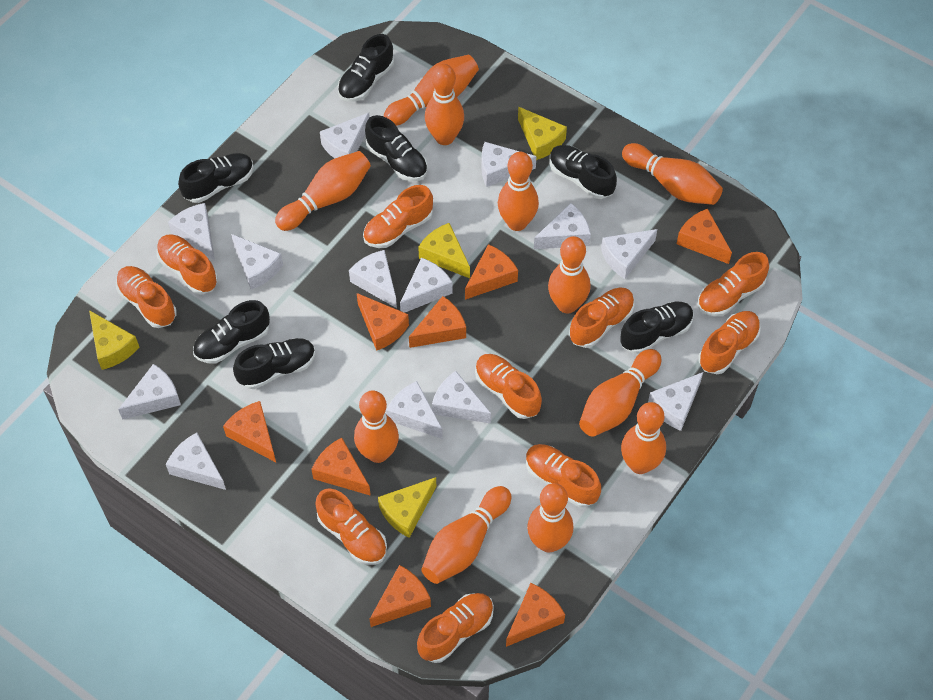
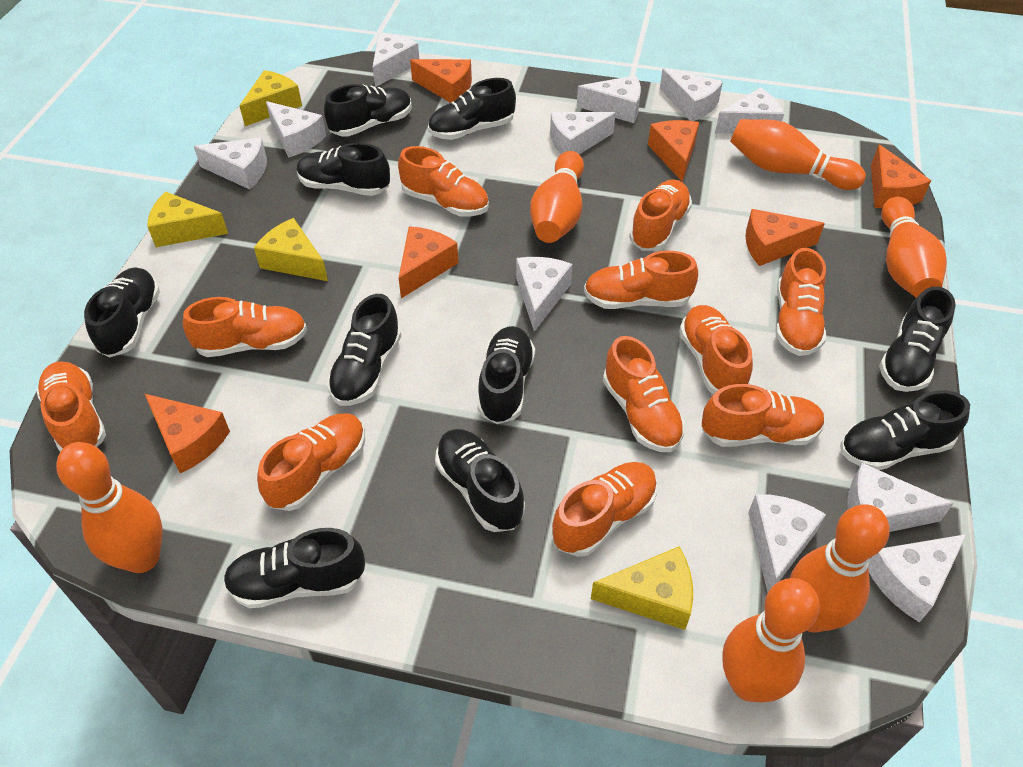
black shoe: [178,153,254,203] [193,300,270,364] [233,338,315,389] [338,34,394,102] [365,115,428,181] [549,145,617,199] [620,302,694,354] = 7 -> [84,267,160,357] [223,528,365,608] [297,143,390,196] [324,84,412,137] [327,294,402,406] [428,78,516,140] [435,429,525,532] [477,326,535,424] [840,390,970,470] [879,286,956,392] = 10
orange bowling pin: [275,151,371,231] [354,390,399,463] [384,54,479,126] [421,486,511,584] [425,64,464,145] [498,152,539,231] [527,483,573,553] [548,236,590,314] [579,349,661,437] [621,402,666,474] [622,143,723,205] = 11 -> [56,442,163,573] [530,151,584,243] [722,578,820,703] [730,119,866,190] [790,504,890,633] [881,197,947,298] = 6
orange cheese: [223,401,276,462] [311,438,371,496] [357,293,409,351] [370,565,431,627] [409,296,466,348] [465,244,518,300] [506,583,565,647] [677,209,732,264] = 8 -> [145,394,230,474] [398,226,458,298] [410,59,472,103] [648,120,699,182] [745,209,825,266] [871,145,931,208] = 6
orange shoe: [116,266,176,328] [156,234,218,294] [315,489,387,565] [363,185,433,248] [417,593,494,663] [475,354,542,419] [526,444,601,507] [569,288,634,348] [697,252,769,316] [699,311,761,374] = 10 -> [36,361,106,452] [182,297,307,357] [257,413,365,511] [398,146,489,217] [552,462,657,557] [584,250,698,309] [603,336,685,452] [629,179,692,251] [679,305,753,394] [702,384,825,447] [776,248,826,356] = 11
white cheese: [118,364,181,420] [166,433,226,490] [168,203,215,260] [231,234,283,290] [320,113,370,158] [349,250,397,308] [386,381,443,439] [400,257,453,313] [432,371,491,424] [481,142,537,187] [534,203,591,249] [601,229,657,279] [648,372,703,431] = 13 -> [194,138,267,190] [266,101,326,158] [373,33,419,87] [516,257,572,332] [550,112,616,154] [577,75,641,123] [660,68,723,121] [715,88,784,134] [748,494,826,593] [847,463,954,532] [868,534,967,623] = 11

